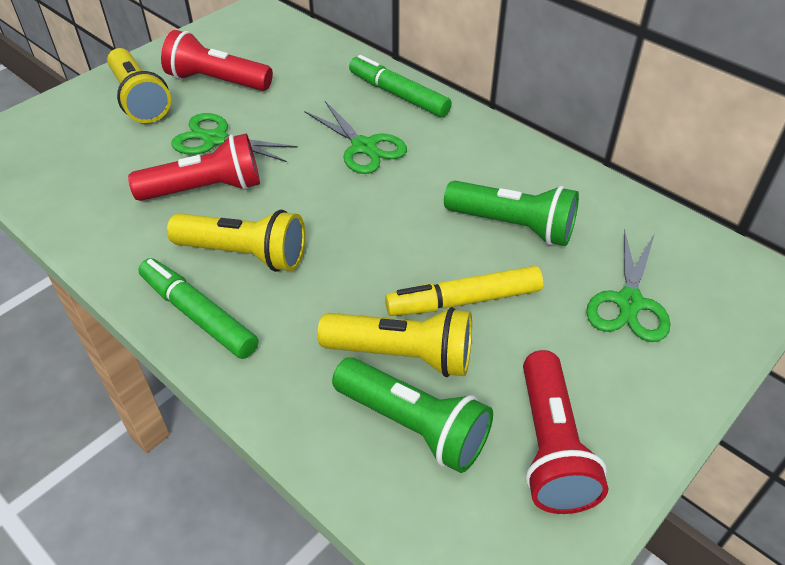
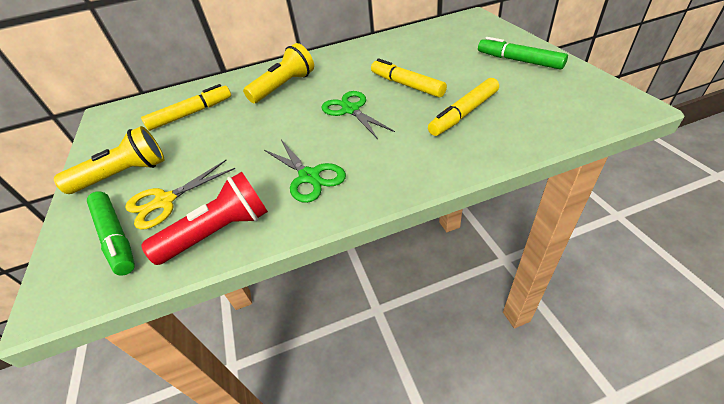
green flashlight: [332,357,493,473] [444,181,579,246] = 2 -> none = 0
green scissors: [171,113,298,162] [305,101,407,174] [586,229,671,342] = 3 -> [264,140,346,203] [321,91,395,139] = 2
red flashlight: [128,133,260,201] [161,30,273,91] [523,350,609,514] = 3 -> [141,172,268,265] = 1
yellow flashlight: [107,48,171,123] [167,210,305,272] [318,307,472,377] = 3 -> [54,126,164,194] [243,43,314,103] = 2
yellow marker: [385,266,543,316] = 1 -> [141,84,231,131] [371,59,447,98] [428,78,499,136] = 3
yellow scissors: none = 0 -> [125,160,235,230] = 1

